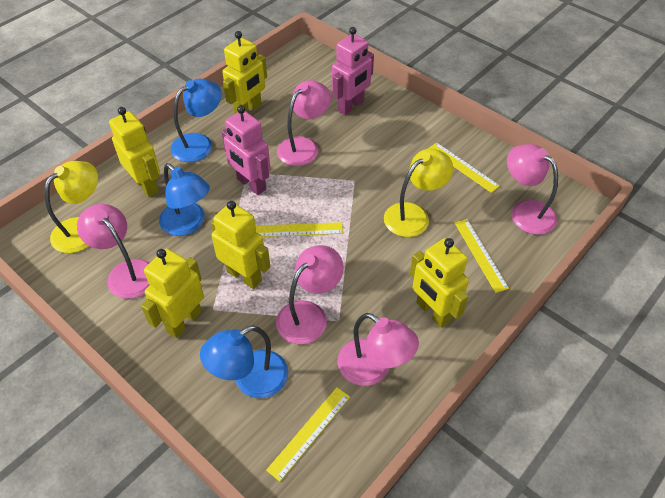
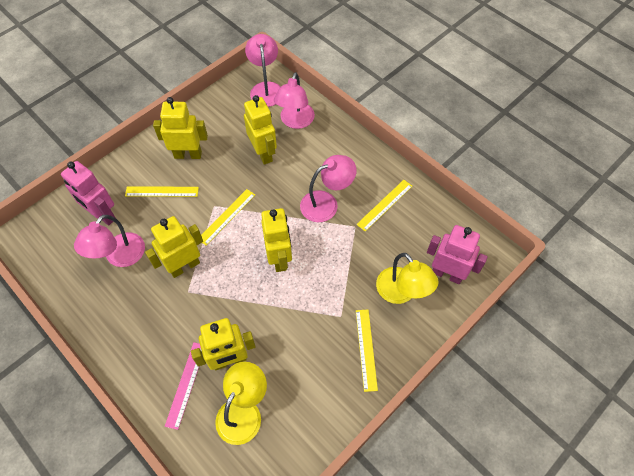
blue lamp: [159,163,210,236] [170,79,221,162] [200,325,288,398] = 3 -> none = 0
pink lamp: [77,204,150,299] [276,245,344,344] [277,80,331,166] [338,313,419,386] [507,144,558,235] = 5 -> [74,215,145,267] [245,34,281,107] [274,72,315,129] [300,155,357,222] = 4
pink ruler: none = 0 -> [165,342,202,430] = 1

